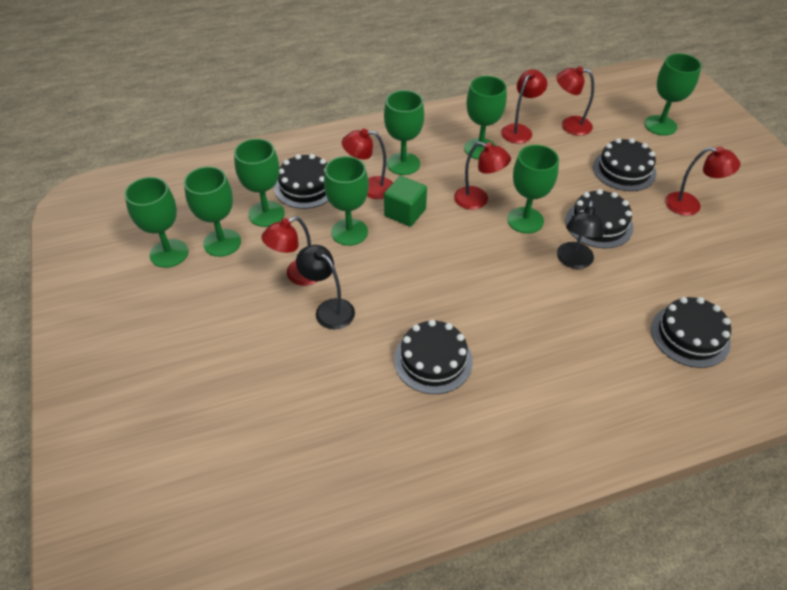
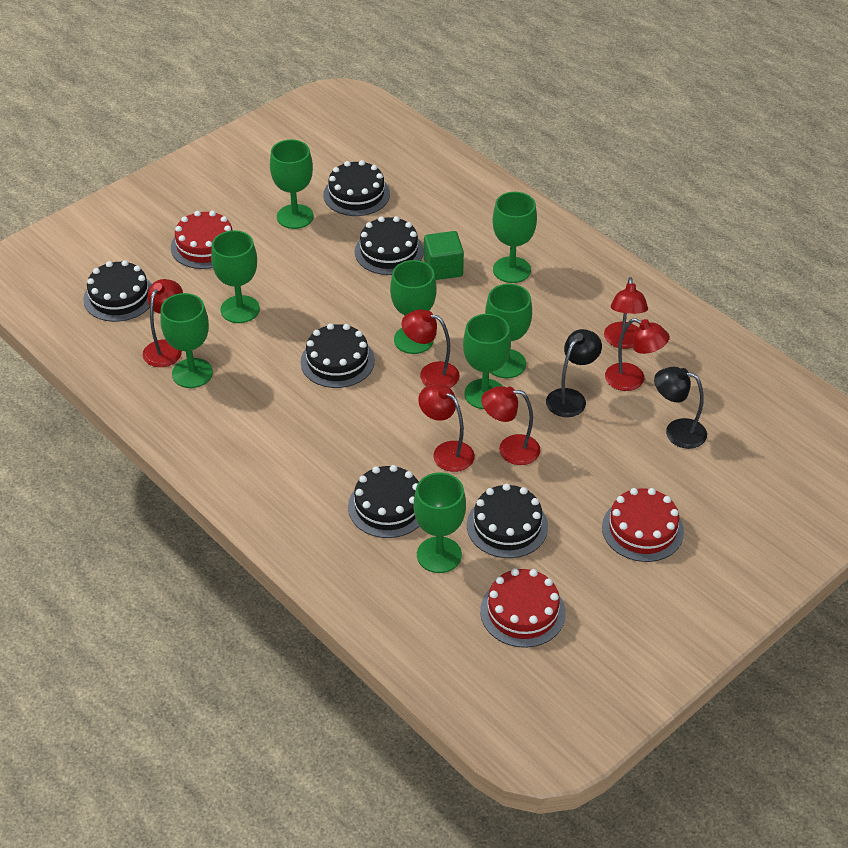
black cake: [274,154,328,209] [394,320,473,394] [565,189,633,248] [593,138,657,191] [651,297,731,368] = 5 -> [83,260,152,322] [301,323,375,388] [323,160,390,216] [348,465,419,538] [355,216,424,275] [467,483,548,558] = 6
red cake: none = 0 -> [171,211,232,269] [480,568,566,648] [602,488,684,562] = 3

